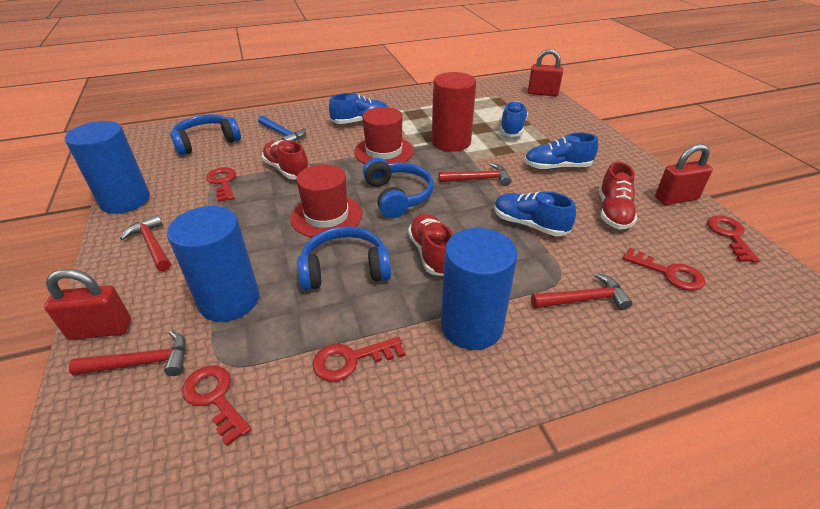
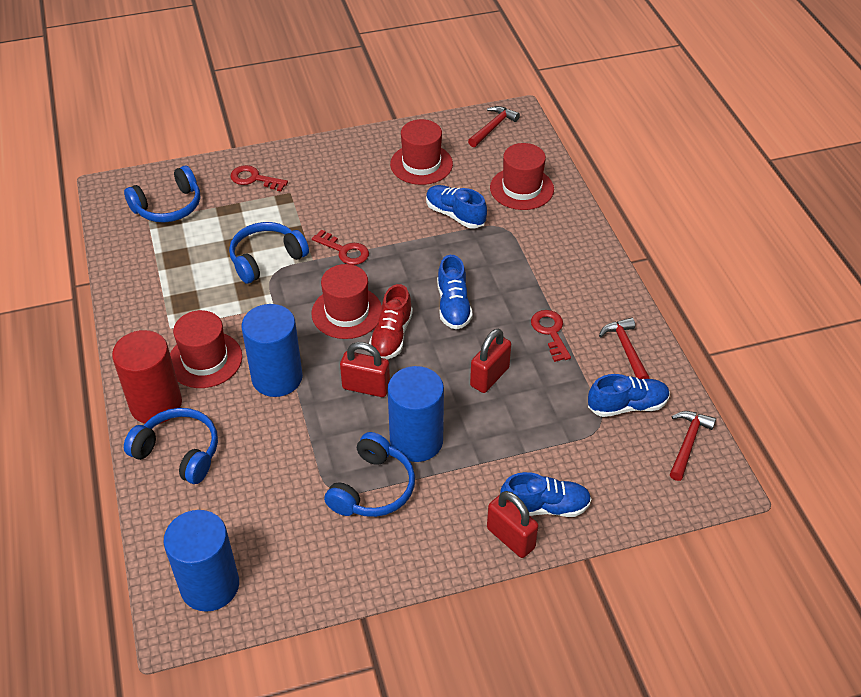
blue hammer: [258,116,306,141] = 1 -> none = 0
blue headphones: [170,114,241,156] [297,226,391,290] [363,158,434,218] = 3 -> [124,166,200,223] [124,408,218,484] [229,222,309,284] [324,432,415,517] = 4
red hammer: [69,330,186,376] [120,215,171,271] [438,163,511,186] [531,273,633,310] = 4 -> [468,106,520,147] [599,317,650,379] [670,411,716,481] = 3
red hat: [290,164,363,238] [354,107,414,164] = 2 -> [170,310,242,388] [312,264,382,339] [390,119,453,185] [490,143,554,210] = 4
red key: [182,365,251,446] [206,167,236,202] [313,336,405,382] [622,247,705,291] [707,216,760,263] = 5 -> [230,165,288,191] [312,229,369,265] [531,310,571,362] = 3
red shoe: [262,140,310,180] [408,213,453,276] [599,162,637,229] = 3 -> [369,284,413,360] = 1

